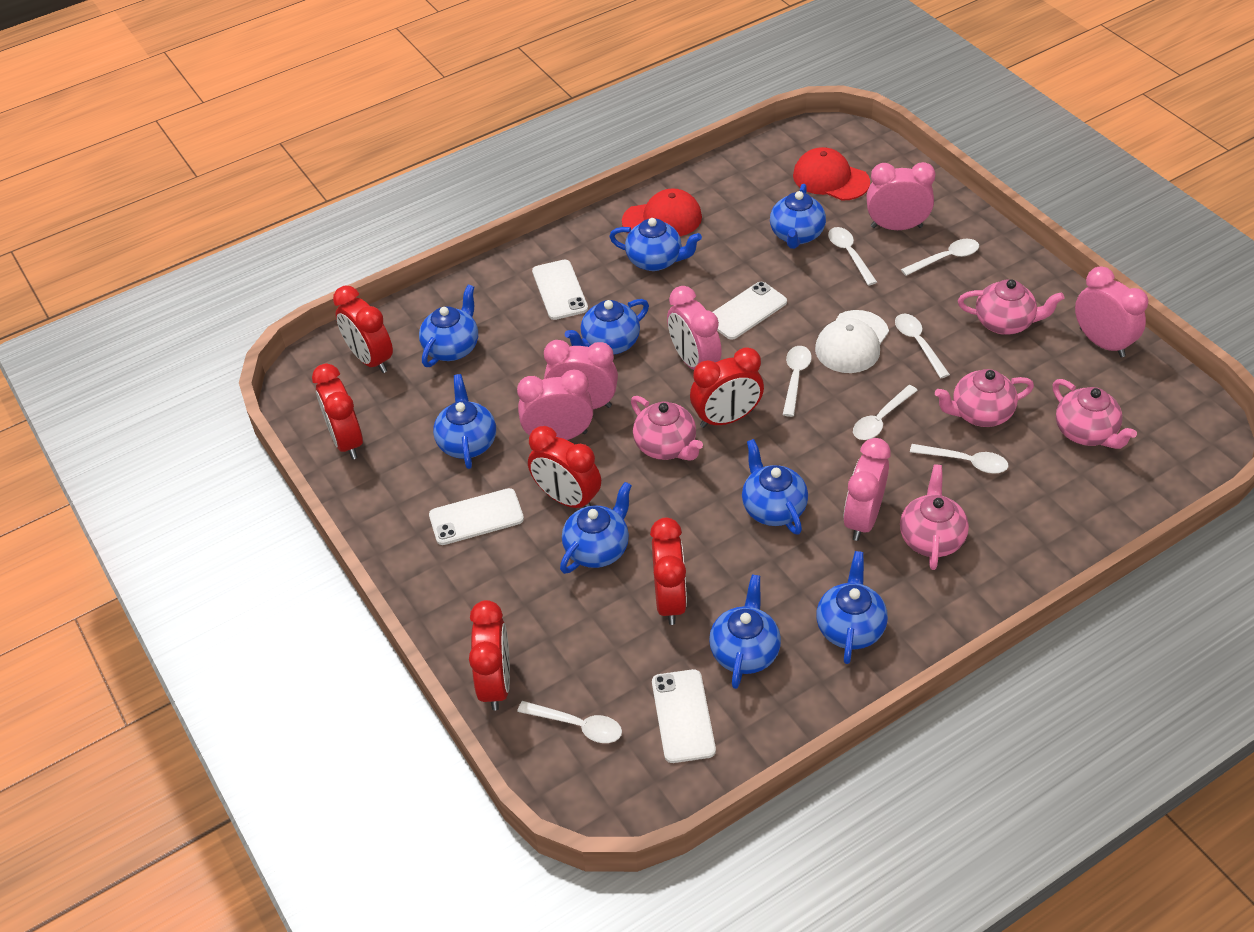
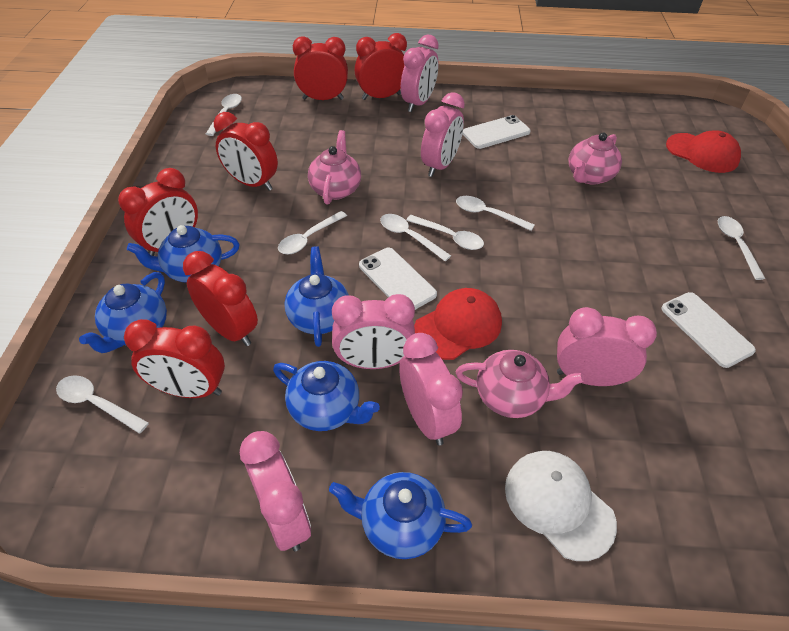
blue teapot: [419,284,478,367] [433,374,496,469] [560,482,632,574] [565,299,649,355] [609,218,702,271] [709,574,781,689] [742,439,808,535] [770,184,826,249] [816,551,888,664] = 9 -> [79,272,167,353] [127,225,240,282] [273,361,380,431] [284,246,349,347] [329,472,472,559] = 5
pink teapot: [631,396,703,461] [900,465,969,570] [935,369,1034,427] [958,279,1064,335] [1053,379,1137,449] = 5 -> [308,130,361,205] [456,350,584,418] [569,133,622,185] = 3
white phone: [429,488,524,545] [532,260,588,320] [652,669,716,763] [713,282,787,340] = 4 -> [359,248,437,310] [462,115,531,149] [661,292,756,368] = 3

